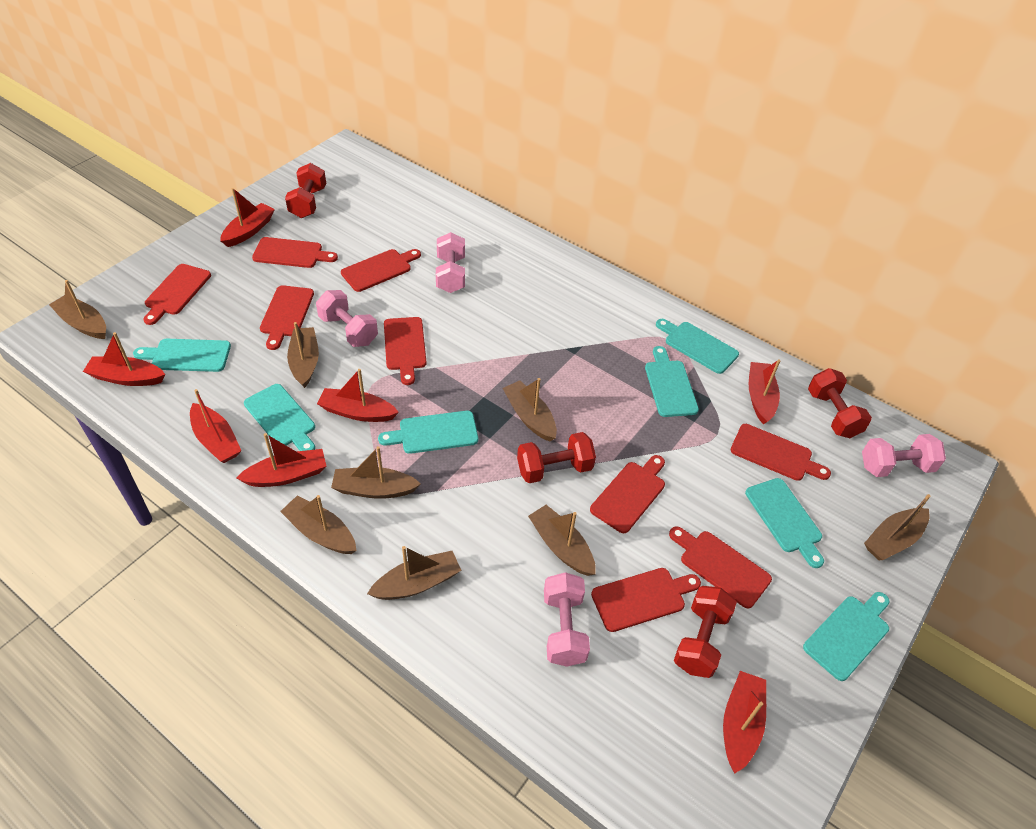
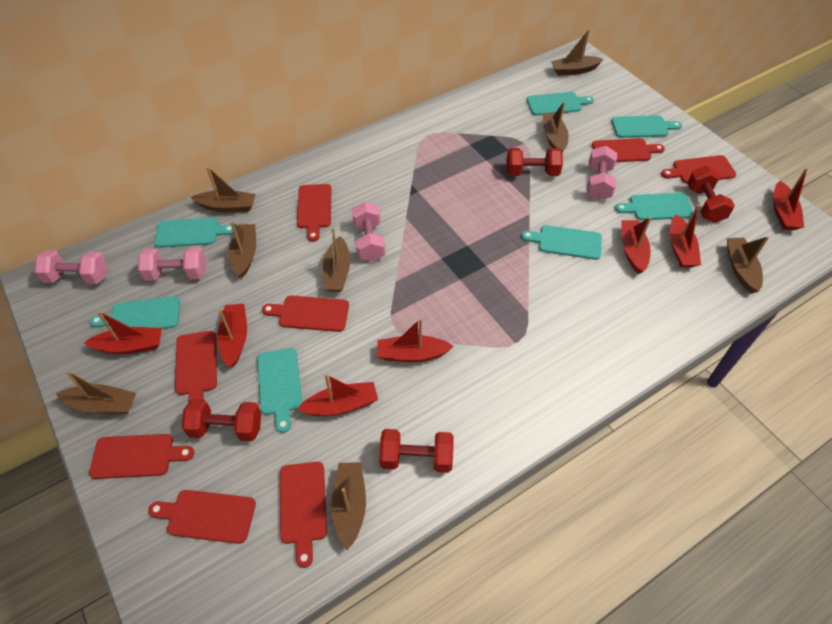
red cutting board: [143,264,211,325] [252,237,338,268] [260,285,314,350] [341,249,421,292] [384,317,427,385] [590,455,665,533] [591,568,701,632] [669,526,772,608] [731,424,831,481] = 9 -> [89,434,194,479] [148,490,256,544] [175,331,217,403] [262,296,349,332] [280,462,327,568] [297,184,331,242] [592,138,665,162] [661,155,736,184] = 8

